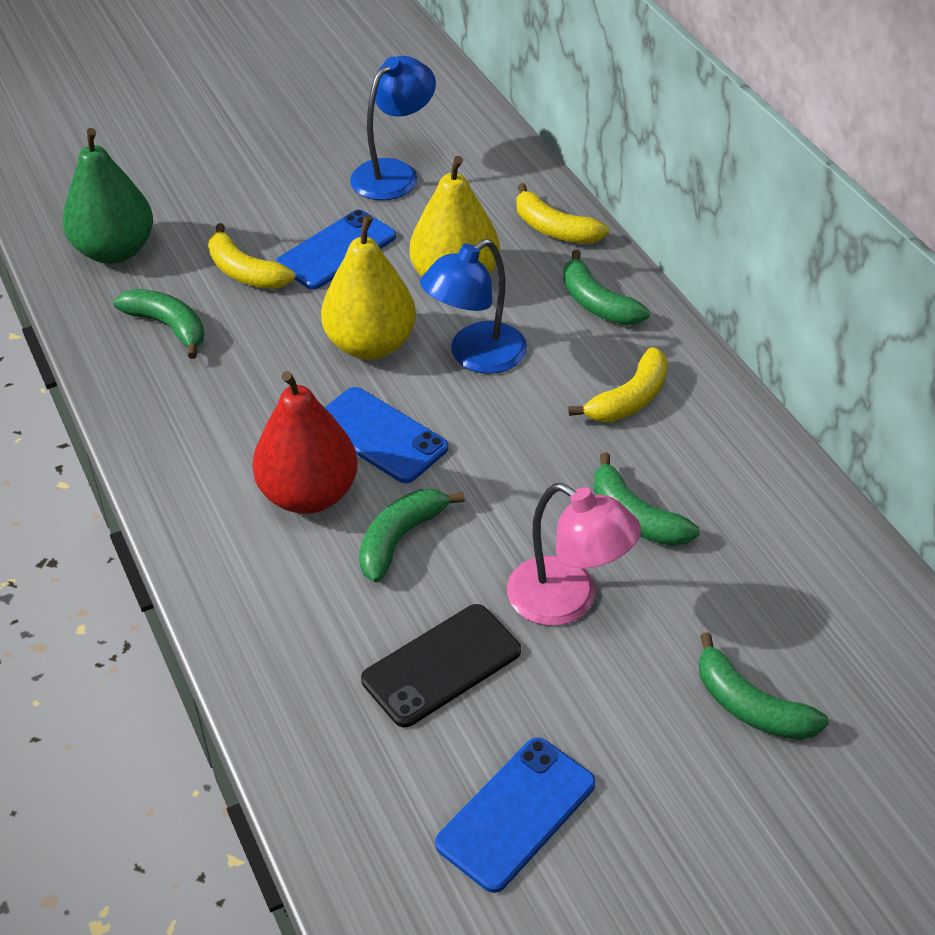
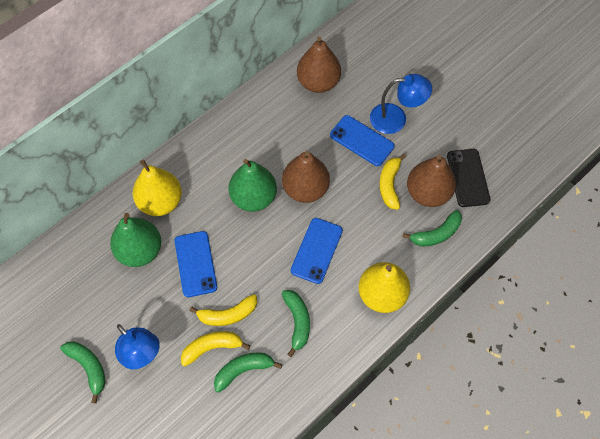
brown pear: none = 0 -> [282,151,330,203] [297,36,341,93] [407,155,456,207] = 3
green banana: [113,289,204,359] [359,489,465,583] [563,250,650,325] [594,452,700,546] [699,632,829,740] = 5 -> [60,341,106,404] [214,352,282,393] [282,290,310,357] [403,210,462,246] = 4
green pear: [63,128,153,264] = 1 -> [110,213,161,267] [229,159,277,212] = 2
pink lamp: [507,483,641,626] = 1 -> none = 0
red pear: [252,371,358,514] = 1 -> none = 0

